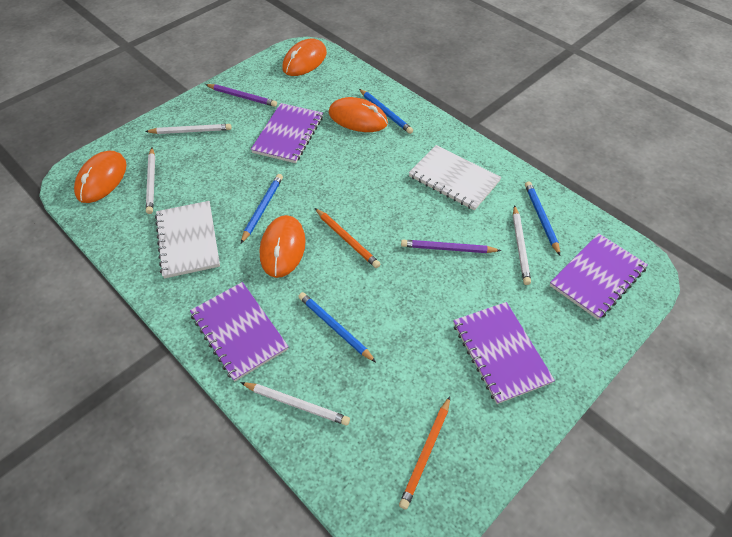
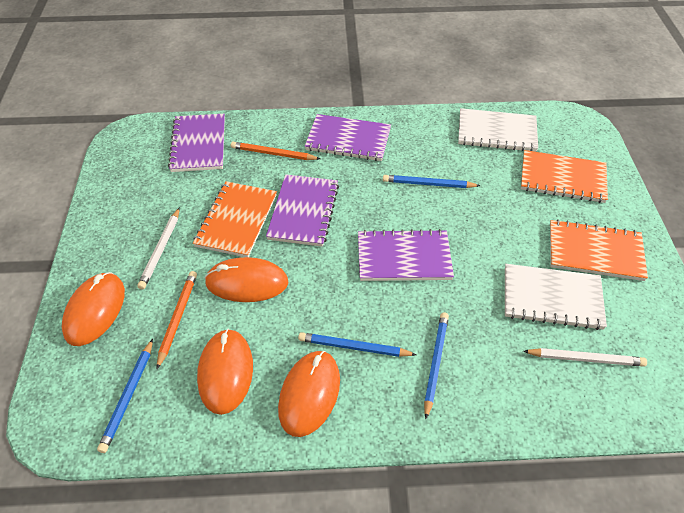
orange notebook: none = 0 -> [193,181,277,257] [521,150,608,203] [550,219,648,281] = 3
purple pencil: [205,84,277,107] [401,240,501,253] = 2 -> none = 0
white pencil: [145,124,232,134] [146,147,155,214] [240,382,350,426] [513,205,531,285] = 4 -> [137,207,180,290] [523,348,647,367] = 2

